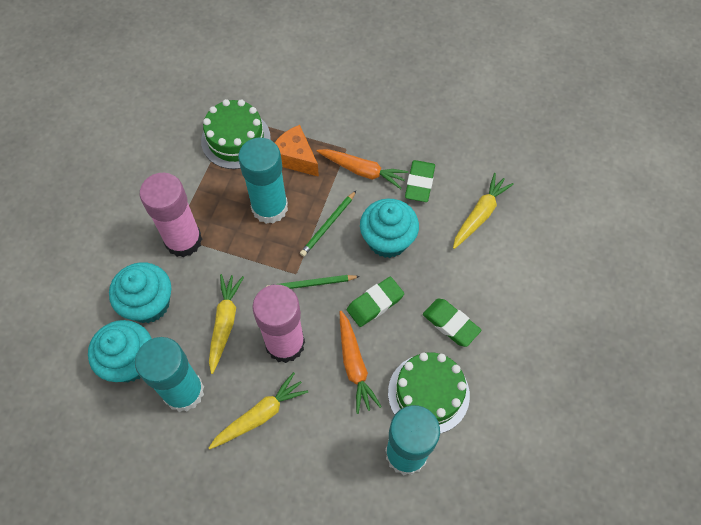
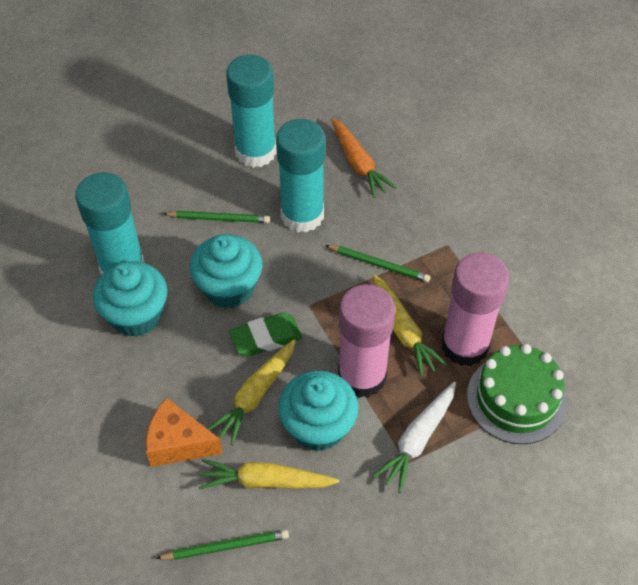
green cake: [201,99,271,169] [388,352,470,434] = 2 -> [467,344,567,444] = 1
green eraser: [347,277,404,327] [405,160,435,202] [423,298,481,347] = 3 -> [229,313,302,356] = 1
green pencil: [266,275,360,289] [300,191,356,257] = 2 -> [156,530,289,560] [163,211,270,223] [325,245,430,282] = 3
orange carrot: [317,149,408,189] [340,311,382,414] = 2 -> [331,118,397,198] = 1
white carrot: none = 0 -> [373,382,456,493] = 1

